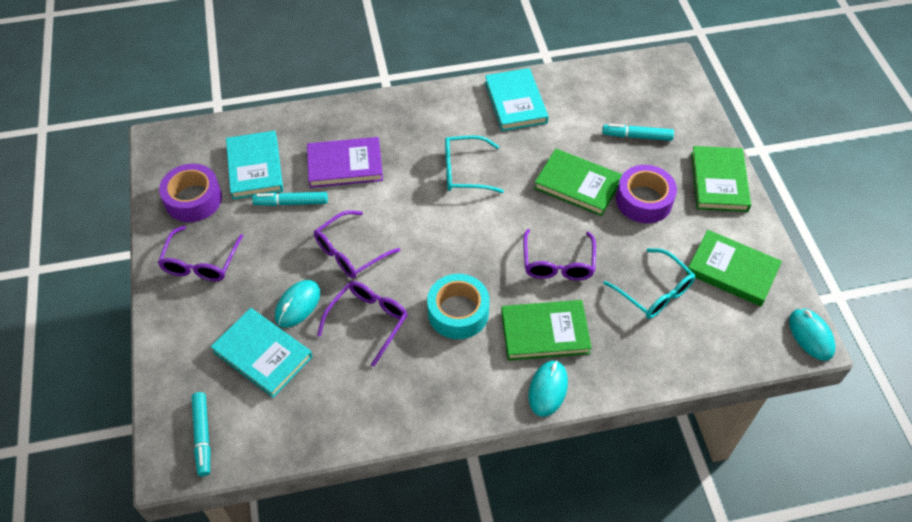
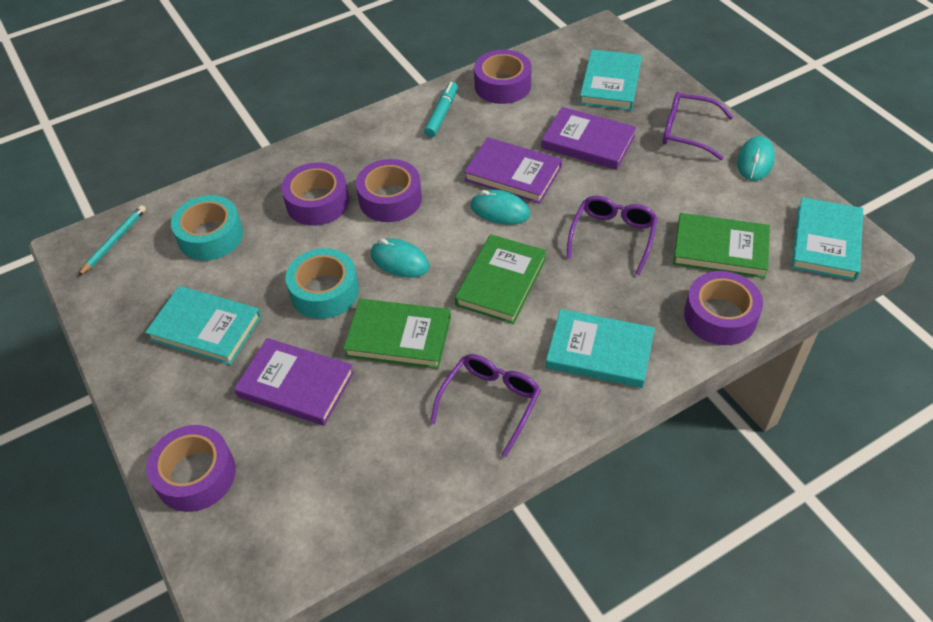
green book: [501,300,592,361] [534,149,622,216] [686,230,782,306] [691,146,751,212] = 4 -> [343,299,451,369] [455,234,547,324] [673,213,770,278] = 3
purple book: [307,137,383,188] = 1 -> [234,338,354,426] [464,137,562,204] [541,107,636,170] = 3
purple glasses: [158,226,243,282] [314,210,400,278] [317,281,408,367] [523,229,596,281] = 4 -> [430,354,541,457] [566,196,658,275] [663,92,733,160] = 3
purple tape: [159,164,222,222] [616,165,677,223] = 2 -> [146,425,236,512] [281,162,349,226] [356,159,422,222] [474,50,531,104] [684,271,763,345] = 5
turquoise book: [211,308,312,398] [226,131,283,199] [485,68,549,131] = 3 -> [145,286,261,365] [546,309,655,388] [579,49,642,110] [791,197,863,281] = 4
turquoise glasses: [445,135,504,193] [603,248,696,319] = 2 -> none = 0
turquoise marker: [192,392,210,476] [252,192,328,206] [602,124,674,141] = 3 -> [424,82,458,137] = 1
turquoise pencil: none = 0 -> [78,205,146,276] = 1
turquoise tape: [427,274,490,339] = 1 -> [171,195,243,261] [285,248,359,319] = 2

